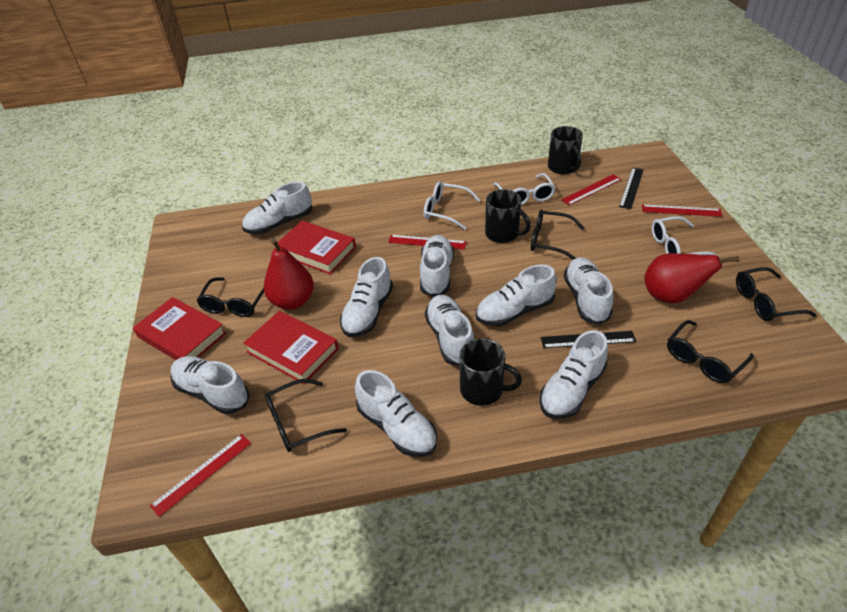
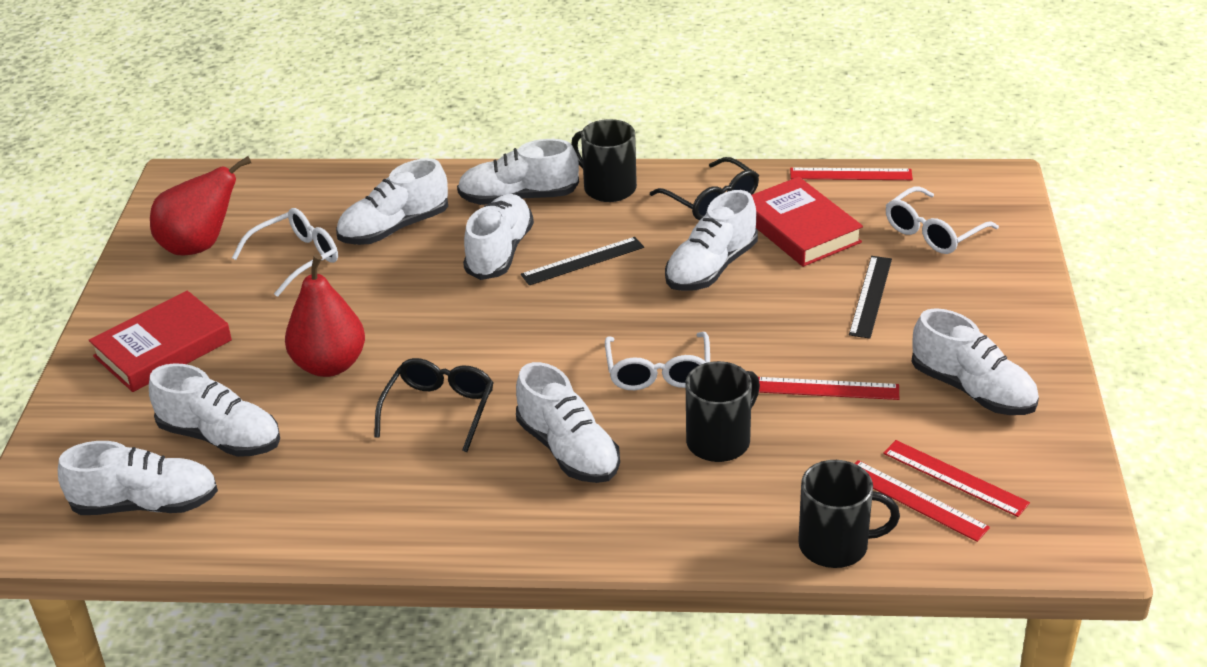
black glasses: [197,277,264,317] [265,379,347,452] [531,209,584,260] [667,320,754,383] [736,267,816,321] = 5 -> [374,358,494,452] [650,157,759,220] = 2
red book: [133,297,226,360] [243,311,339,384] [278,221,356,274] = 3 -> [89,291,232,392] [752,177,863,267] = 2
white shoe: [170,356,250,414] [242,182,312,234] [340,257,393,337] [355,370,437,457] [420,235,454,297] [425,295,474,366] [476,265,557,327] [539,330,608,419] [564,257,613,325] = 9 -> [58,441,218,515] [149,363,280,457] [336,158,448,245] [457,139,579,205] [463,194,534,280] [516,362,620,483] [665,190,758,291] [912,308,1039,415] = 8

